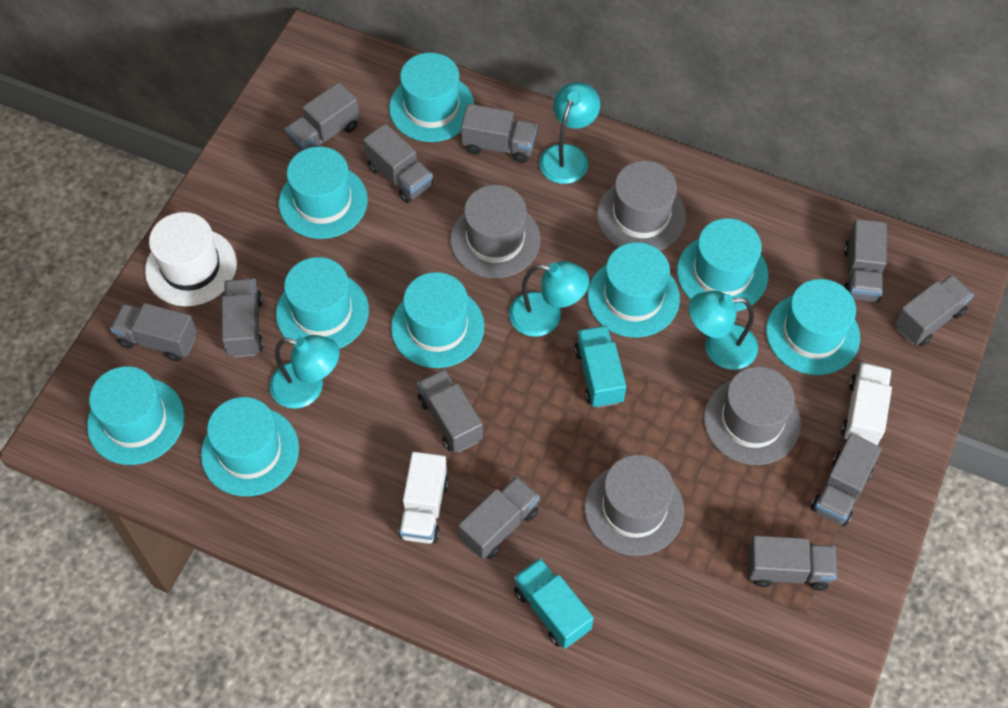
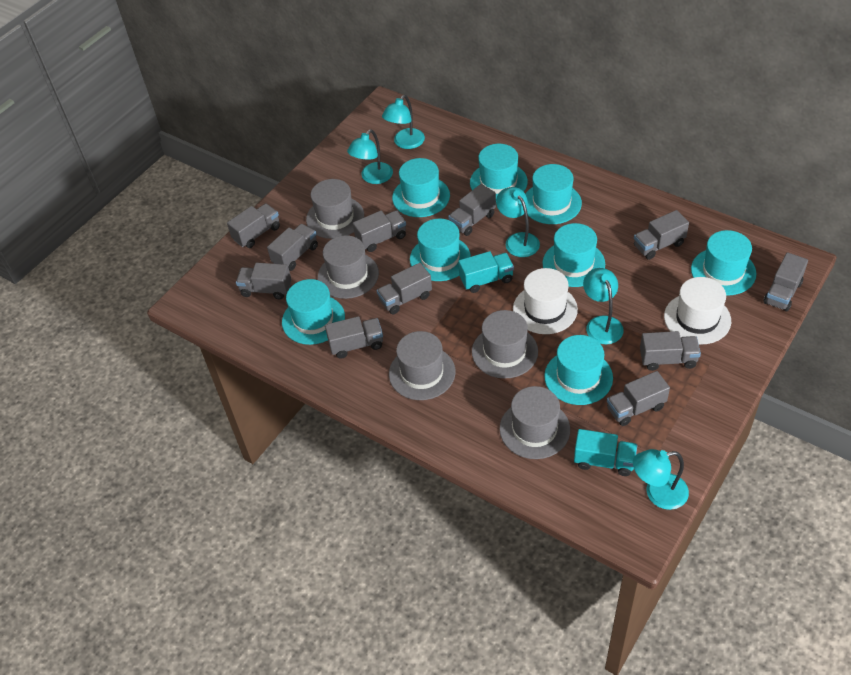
grey hat: [450,185,541,278] [584,455,684,556] [597,161,686,251] [704,367,801,465] = 4 -> [306,179,364,239] [318,235,379,299] [389,331,455,400] [472,310,538,379] [500,386,570,459] = 5
turquoise hat: [87,366,185,465] [201,397,299,496] [276,257,369,349] [279,146,368,239] [389,53,474,142] [391,272,484,368] [588,242,680,337] [677,218,768,312] [766,279,860,375] = 9 -> [282,279,345,345] [392,158,450,217] [410,219,471,281] [470,144,528,198] [526,164,582,224] [542,223,605,287] [544,335,613,405] [691,230,756,295] = 8
turquoise lamp: [269,335,340,409] [509,261,589,337] [539,82,600,184] [689,291,758,370] = 4 -> [347,129,393,184] [382,95,425,149] [496,187,540,257] [583,268,624,344] [633,449,689,510] = 5
white hat: [145,212,237,306] = 1 -> [513,268,578,334] [664,277,731,345] = 2
white truck: [398,452,449,544] [841,363,892,445] = 2 -> none = 0

